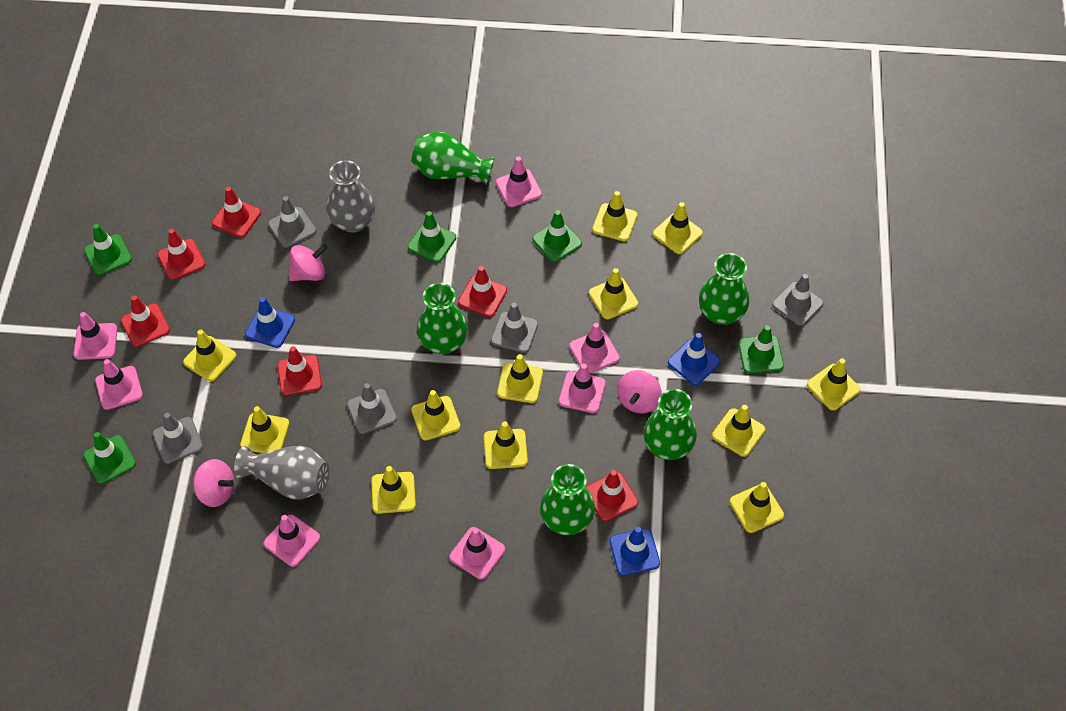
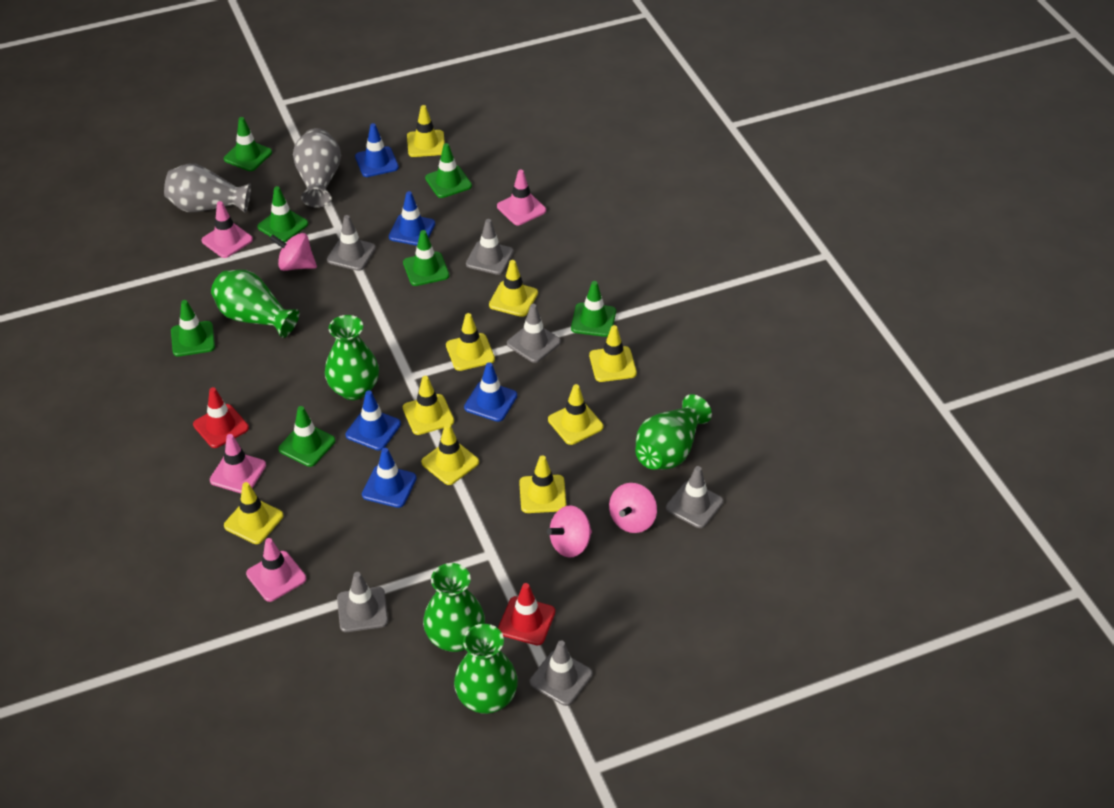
blue traffic cone: [245,297,295,348] [610,527,660,576] [668,333,720,385] = 3 -> [345,390,401,451] [355,123,399,177] [362,448,417,508] [389,191,435,246] [464,362,517,422] = 5
green traffic cone: [83,432,136,484] [84,224,132,275] [408,211,456,263] [532,210,582,262] [738,325,784,374] = 5 -> [171,300,215,356] [224,117,272,171] [257,186,308,242] [278,406,336,467] [403,230,449,286] [425,143,472,198] [571,281,616,337] = 7
grey traffic cone: [153,413,203,464] [268,196,316,248] [347,383,397,434] [491,303,538,353] [772,274,824,326] = 5 -> [327,215,376,271] [337,572,388,632] [466,219,514,275] [507,304,561,363] [530,641,593,706] [666,466,723,528] = 6
pink traffic cone: [74,312,117,360] [95,359,143,410] [264,514,320,567] [449,527,505,580] [496,156,542,207] [559,364,606,413] [569,323,620,373] = 7 -> [201,201,253,258] [210,434,266,493] [246,538,306,602] [497,169,546,225] = 4
red traffic cone: [121,295,170,347] [158,229,205,280] [212,187,261,238] [277,346,322,396] [458,266,507,317] [586,470,638,521] = 6 -> [193,387,249,448] [498,583,555,645] = 2
yellow traffic cone: [183,330,236,382] [240,406,289,453] [371,466,416,514] [411,390,460,441] [484,421,528,469] [497,354,543,403] [589,268,638,319] [592,191,637,241] [653,202,703,254] [712,405,765,457] [730,482,784,533] [807,358,860,411] = 12 -> [224,482,283,544] [403,376,454,435] [407,105,445,157] [421,423,479,485] [446,313,495,371] [489,260,538,317] [519,455,567,513] [548,384,603,445] [589,325,637,382] = 9

